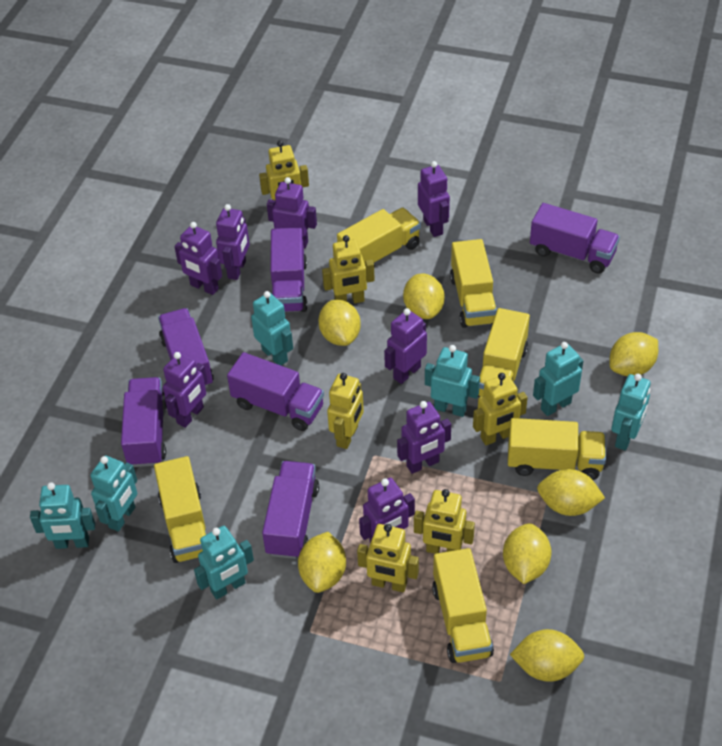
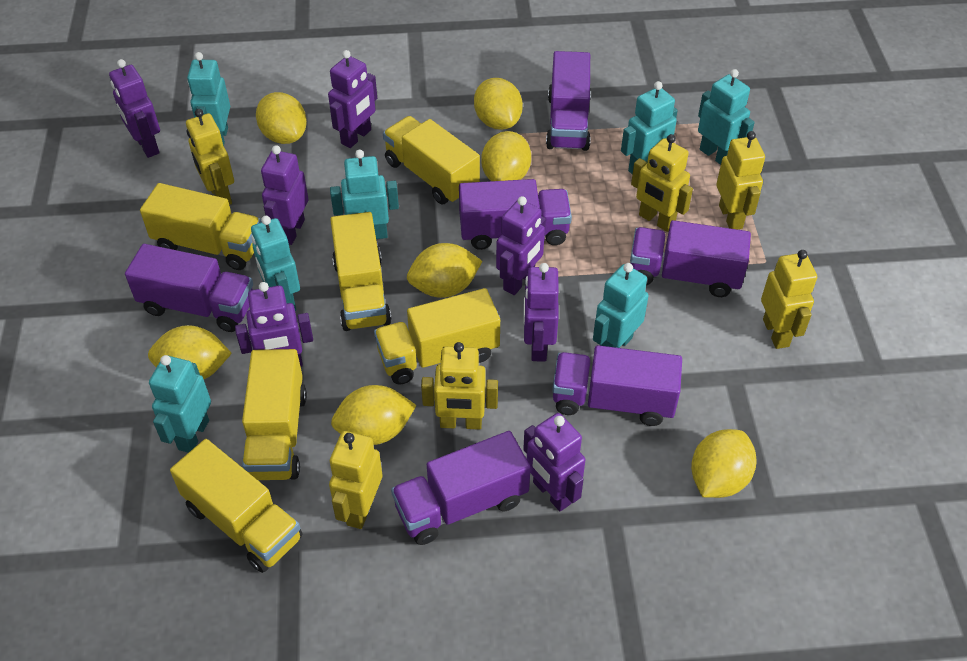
purple robot: [163,352,208,428] [174,222,222,295] [216,204,250,280] [267,177,317,248] [359,478,415,543] [384,308,427,384] [397,401,451,474] [418,161,450,237] = 8 -> [109,59,160,158] [235,282,313,367] [261,145,308,245] [328,50,377,148] [496,196,546,295] [523,263,559,362] [523,413,585,511] = 7

